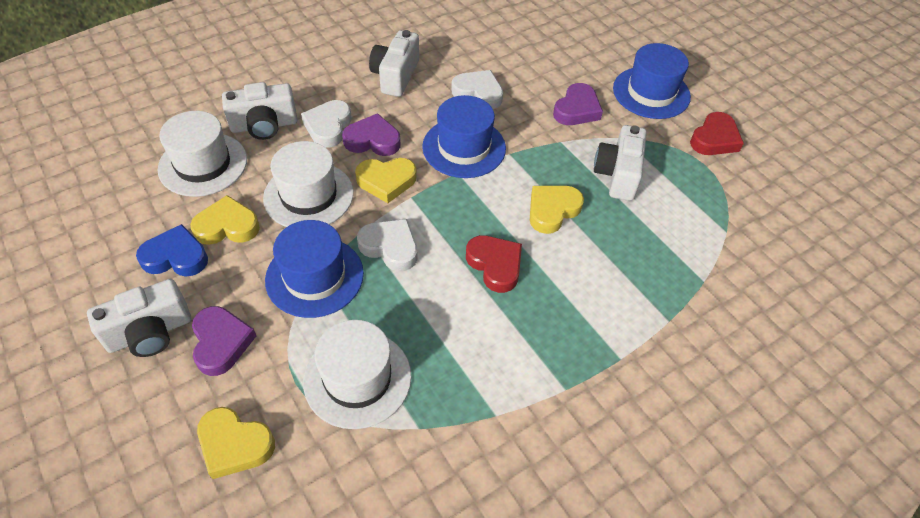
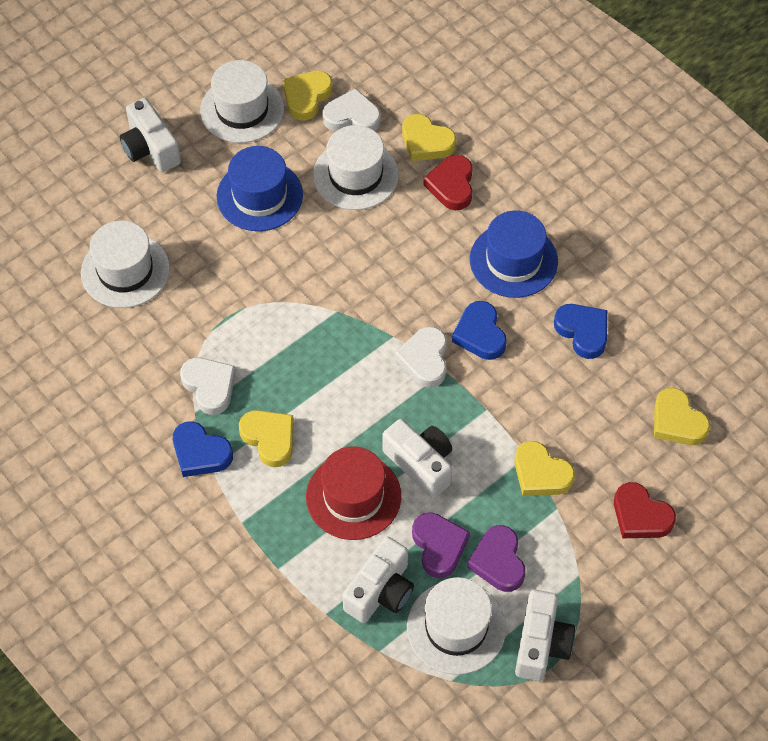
blue hat: [265,220,364,318] [422,95,506,178] [613,43,691,119] = 3 -> [216,146,303,231] [470,210,558,298] = 2
blue heart: [136,224,208,277] = 1 -> [173,421,233,477] [452,301,507,360] [554,304,607,359] = 3
purple heart: [192,306,256,376] [342,113,401,156] [553,83,603,125] = 3 -> [412,512,470,578] [467,525,525,592] = 2
red hat: none = 0 -> [306,446,401,540] = 1
white hat: [158,111,247,197] [263,141,354,227] [303,320,411,429] = 3 -> [81,221,170,308] [200,60,284,143] [313,125,399,210] [407,577,506,675] = 4
yellow heart: [190,195,260,245] [197,407,275,479] [355,158,417,203] [530,186,584,234] = 4 -> [239,410,294,467] [283,71,333,121] [402,114,456,161] [514,441,575,496] [654,388,710,445] = 5

